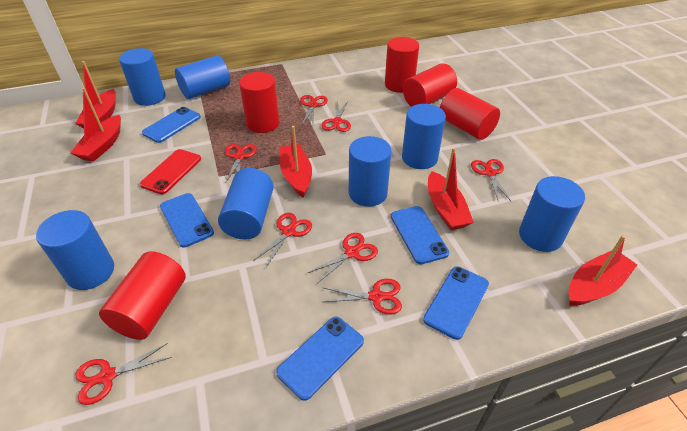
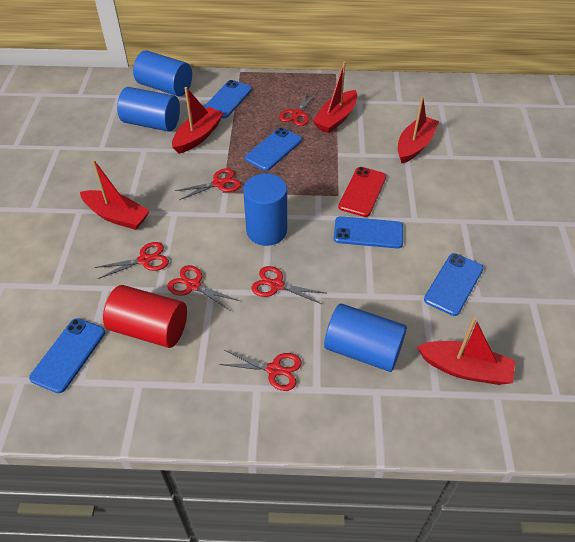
blue cylinder: [36,210,114,290] [119,48,166,106] [175,55,230,99] [218,168,273,239] [349,136,391,207] [402,104,446,169] [519,176,585,252] = 7 -> [117,87,180,132] [133,50,192,96] [243,173,287,246] [324,304,407,372] = 4
red cylinder: [99,251,186,340] [239,72,280,133] [385,37,419,93] [403,63,457,107] [440,88,500,140] = 5 -> [103,285,187,348] = 1
red scissors: [75,343,172,405] [225,144,257,182] [253,213,312,267] [300,95,328,124] [308,233,378,283] [322,101,351,132] [322,279,402,314] [471,159,511,201] = 8 -> [95,242,169,279] [167,265,239,311] [175,168,241,200] [219,350,302,391] [251,266,325,304] [279,92,317,126] = 6

